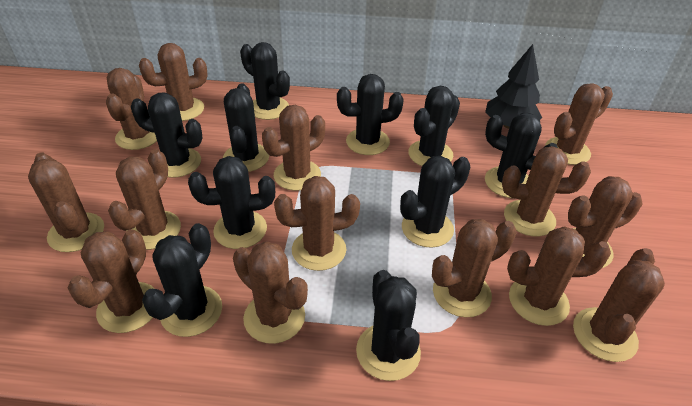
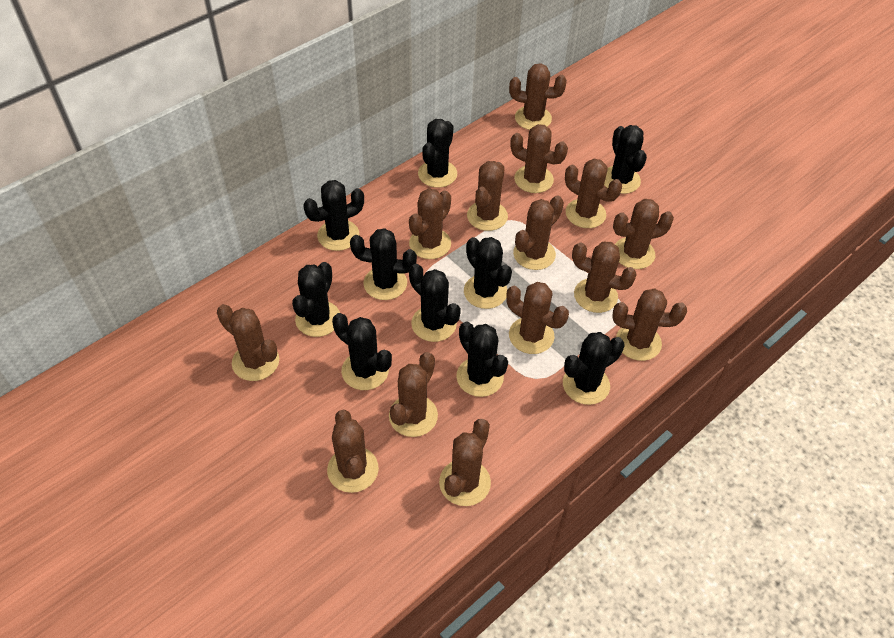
black tree: [485,44,542,129] = 1 -> none = 0

